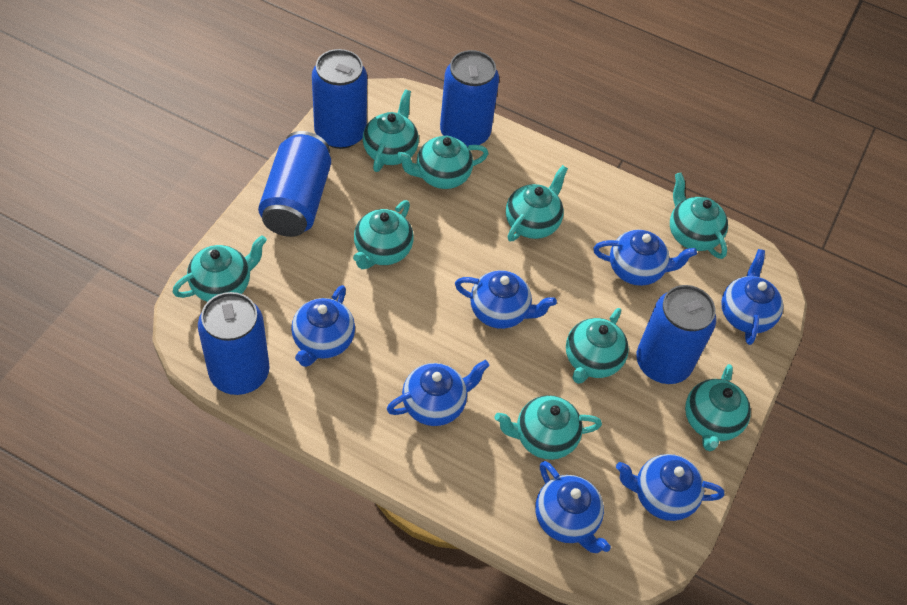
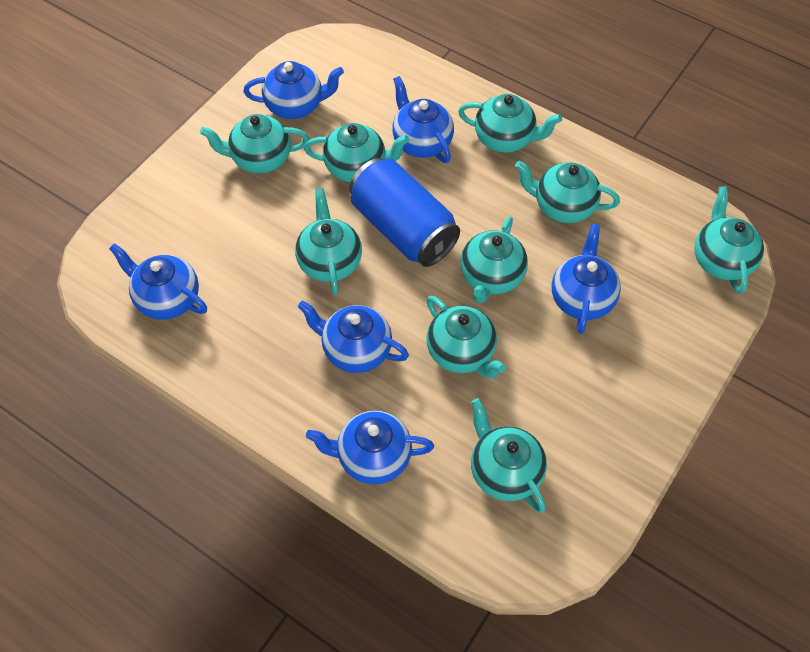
blue can: [198,292,270,395] [258,131,331,237] [312,49,367,149] [440,50,499,147] [636,285,716,384] = 5 -> [349,158,460,267] = 1
blue teapot: [291,285,355,367] [387,360,490,426] [455,270,557,329] [535,461,611,553] [593,230,697,286] [616,454,724,521] [721,249,783,345] = 7 -> [109,243,207,320] [243,61,344,119] [298,301,409,373] [306,410,434,485] [392,76,454,163] [552,224,621,334] = 6

